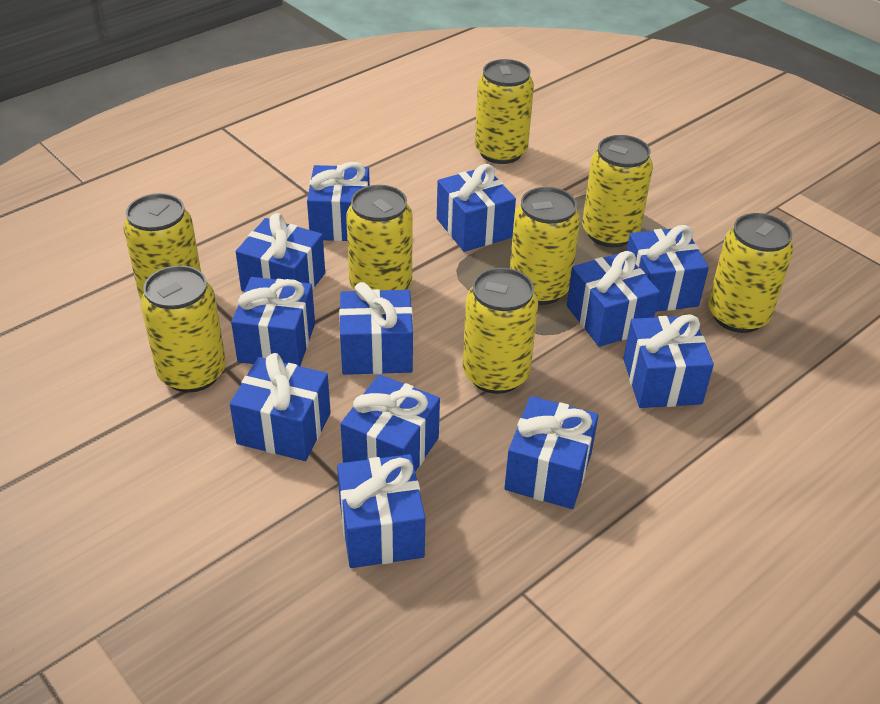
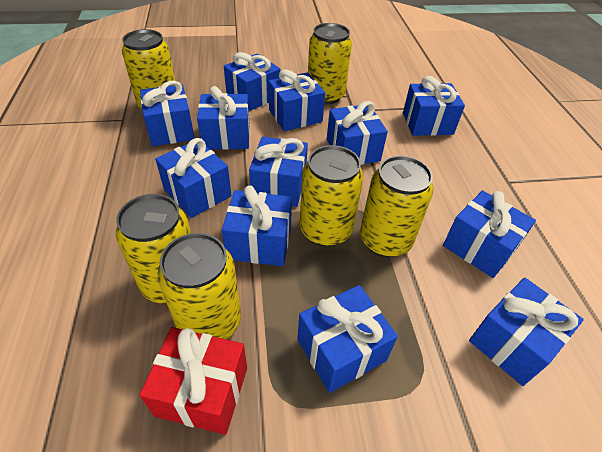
red gift: none = 0 -> [140,327,247,435] = 1
yellow can: [123,193,201,299] [141,265,226,393] [346,185,413,290] [463,268,538,394] [475,59,534,164] [510,187,580,305] [582,135,653,247] [708,213,794,333] = 8 -> [116,194,191,303] [122,29,175,108] [158,233,241,340] [300,145,363,247] [308,23,352,104] [360,155,434,257] = 6

